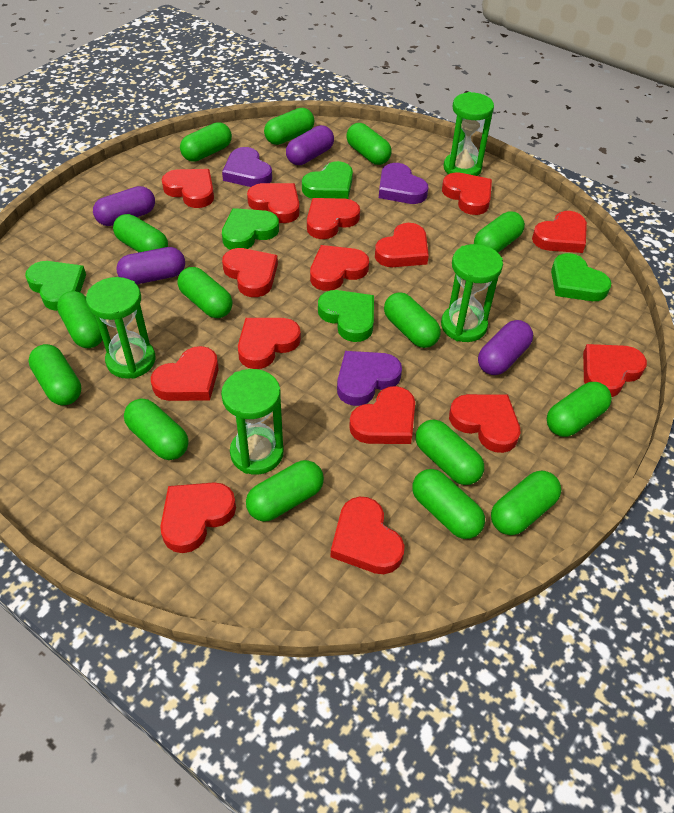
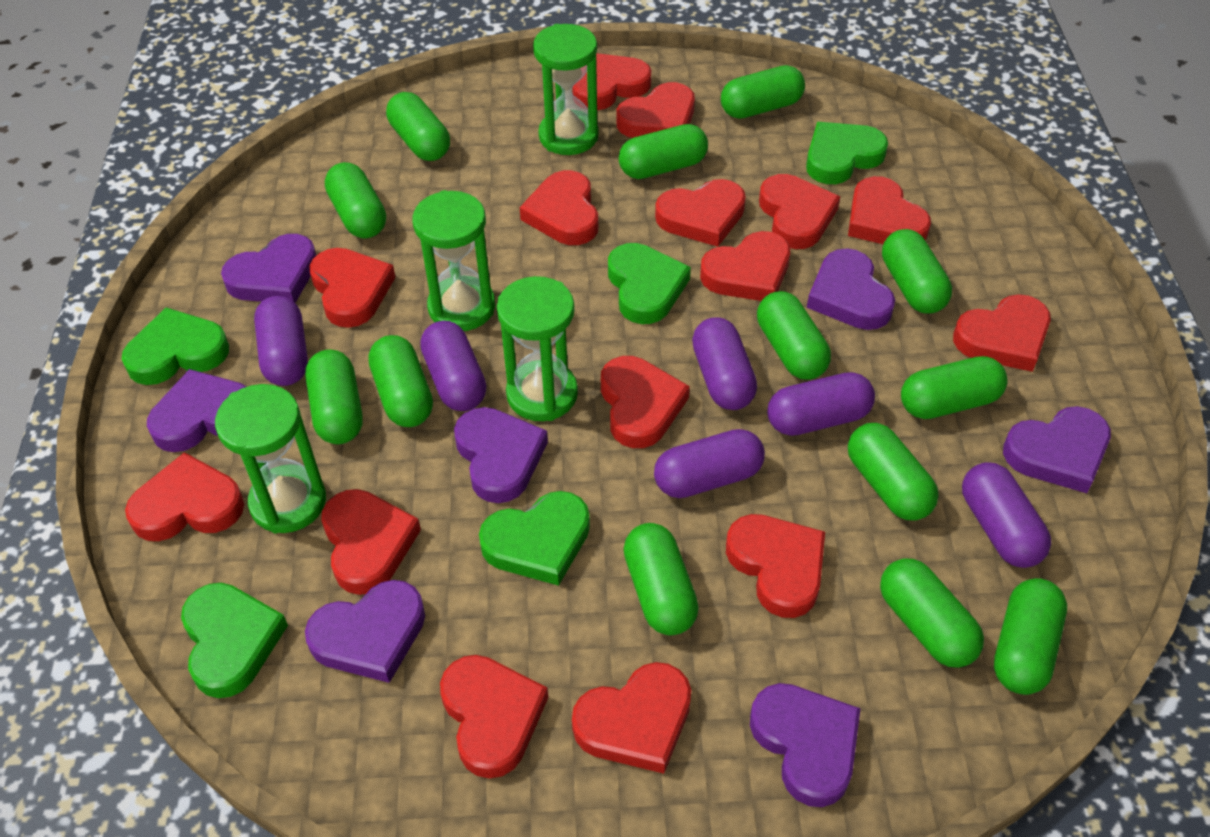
green capsule: [28,344,81,405] [57,291,103,348] [113,214,168,252] [124,398,188,460] [177,267,233,318] [180,122,232,162] [246,460,324,522] [264,108,314,145] [346,123,392,165] [384,292,441,348] [412,469,485,539] [416,419,484,485] [474,211,525,252] [491,471,561,535] [547,382,612,437] = 15 -> [305,349,363,444] [325,162,386,238] [368,335,433,427] [386,92,450,161] [619,124,708,179] [623,523,699,635] [721,65,805,119] [757,291,831,380] [848,423,939,521] [880,558,984,668] [882,229,952,314] [901,356,1007,419] [994,578,1067,695] = 13
purple capsule: [93,186,155,226] [116,247,185,285] [286,125,334,165] [478,320,533,375] = 4 -> [254,296,308,386] [420,321,486,411] [654,429,765,498] [692,317,757,410] [767,372,875,436] [962,462,1051,568] = 6
purple heart: [222,147,272,187] [337,351,402,406] [379,163,428,204] = 3 -> [147,369,247,452] [221,234,316,303] [305,580,425,683] [454,407,548,503] [750,683,861,807] [807,248,895,330] [1003,406,1111,493] = 7

